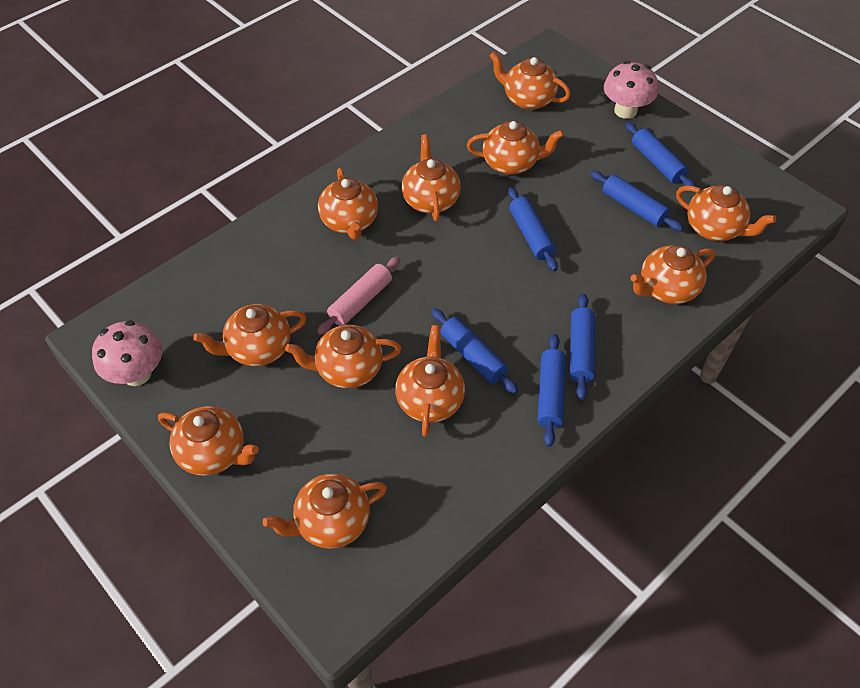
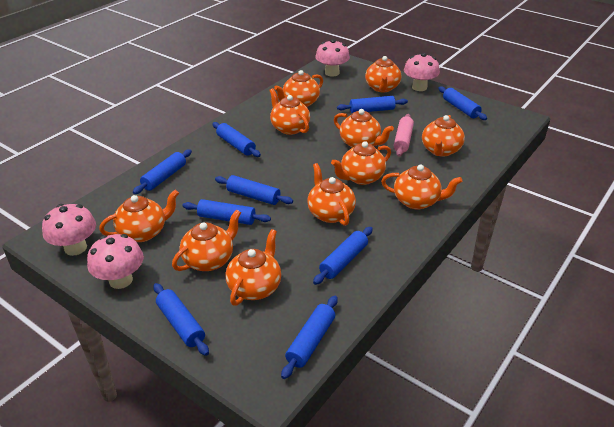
blue rolling pin: [432,309,518,394] [508,187,558,271] [537,334,566,447] [570,294,595,400] [590,171,683,231] [625,122,696,187] = 6 -> [133,149,192,194] [153,283,209,356] [183,199,271,225] [212,122,261,157] [215,175,293,205] [281,296,338,379] [313,227,373,285] [337,96,408,113] [438,86,487,120] = 9
pink mushroom: [92,320,162,386] [604,61,658,119] = 2 -> [42,204,96,256] [87,234,144,289] [315,39,350,76] [404,53,440,91] = 4

